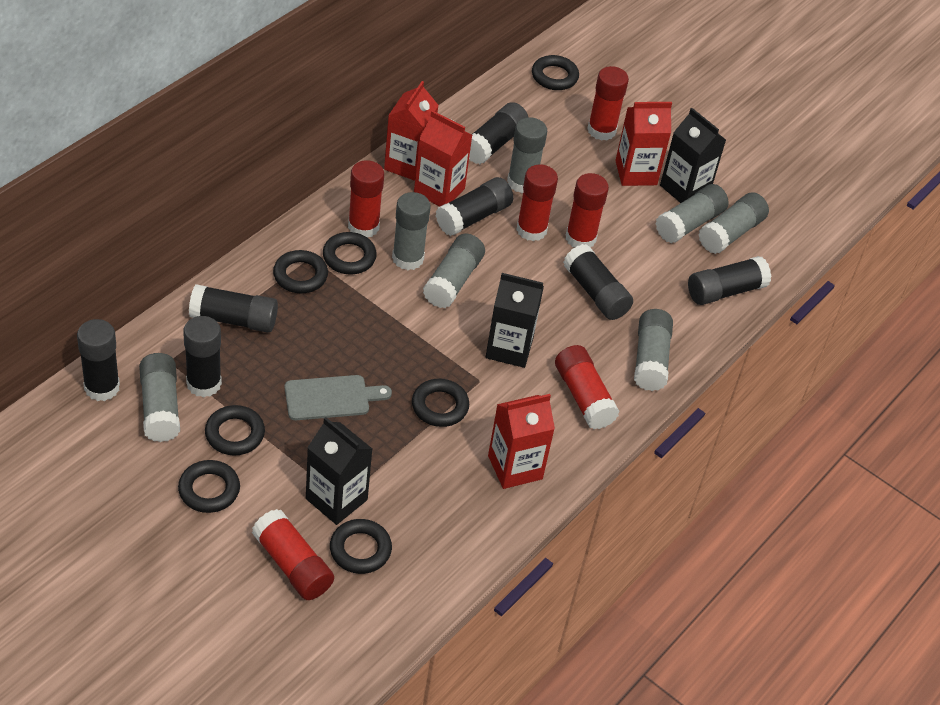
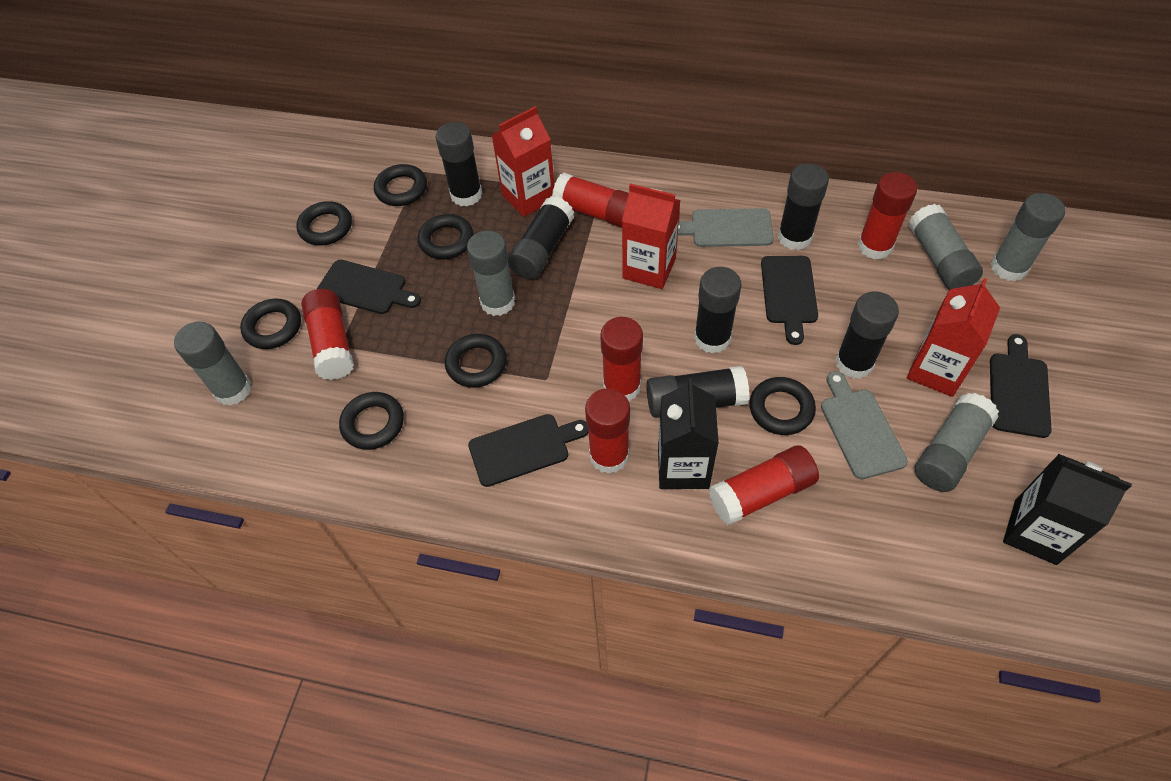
black carton: [306,417,372,525] [486,273,544,368] [660,108,726,203] = 3 -> [658,379,719,489] [1003,454,1132,565] = 2
black cutting board: none = 0 -> [317,260,421,314] [468,414,589,487] [761,256,818,345] [990,334,1052,438] = 4
black glue stick: [77,319,120,401] [183,316,222,398] [189,284,278,332] [435,177,513,236] [469,102,528,164] [563,244,633,320] [688,256,772,305] = 7 -> [436,122,482,206] [508,196,574,279] [646,366,749,418] [694,267,742,354] [778,163,829,250] [835,291,899,379] = 6
grey cutting board: [285,375,392,420] = 1 -> [678,208,774,247] [821,371,908,479] = 2
grey glue stick: [139,353,180,442] [392,192,431,270] [423,233,485,308] [507,117,547,193] [634,309,673,391] [655,184,729,243] [698,192,769,254] = 7 -> [174,322,252,406] [467,230,515,316] [909,204,983,289] [914,393,999,492] [991,193,1065,281] = 5
red carton: [384,81,439,181] [414,110,472,207] [488,394,555,489] [615,102,672,186] = 4 -> [492,106,555,217] [622,184,681,289] [907,278,1000,397] = 3

